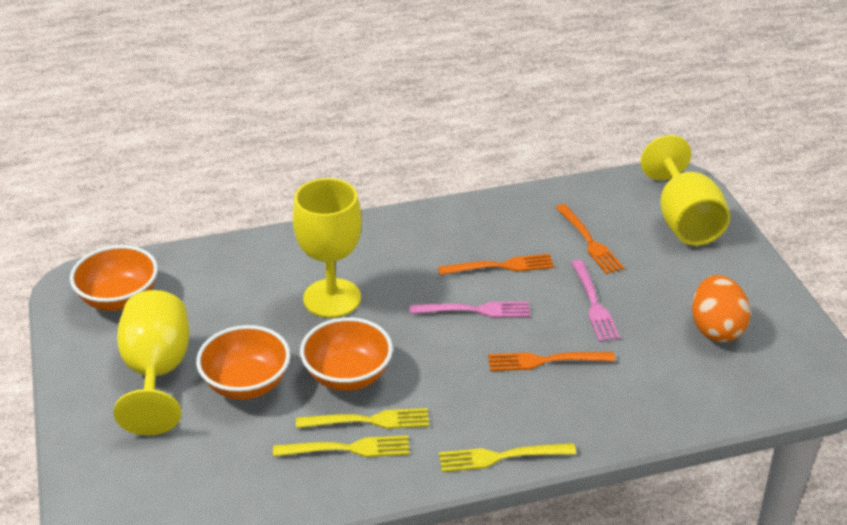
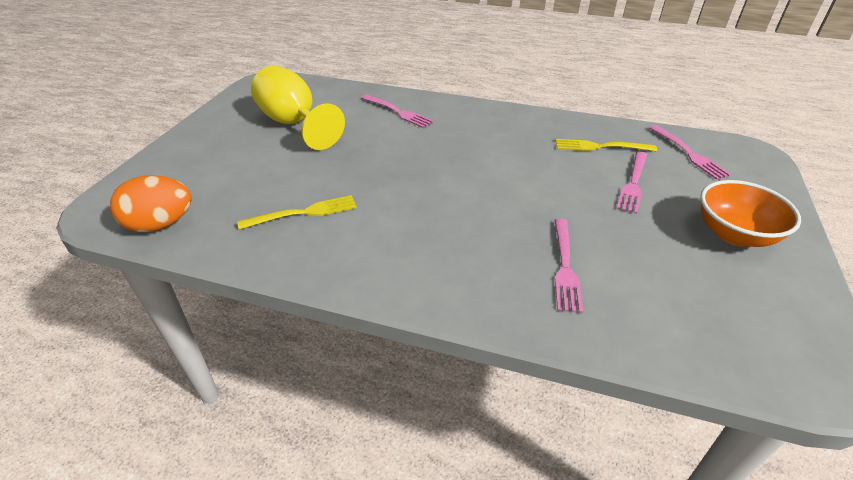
orange bowl: [70,245,158,311] [196,325,290,400] [300,317,393,391] = 3 -> [700,180,801,247] = 1
orange fork: [438,254,554,275] [488,352,615,371] [555,204,624,274] = 3 -> none = 0
pink fork: [410,301,530,318] [571,260,620,342] = 2 -> [362,95,434,128] [555,218,583,313] [616,151,647,214] [649,125,731,180] = 4
yellow fork: [273,435,410,457] [296,408,429,429] [439,443,576,472] = 3 -> [237,195,357,230] [556,139,657,151] = 2
yellow goblet: [114,290,189,436] [293,178,362,318] [640,135,730,246] = 3 -> [251,65,345,150] = 1

